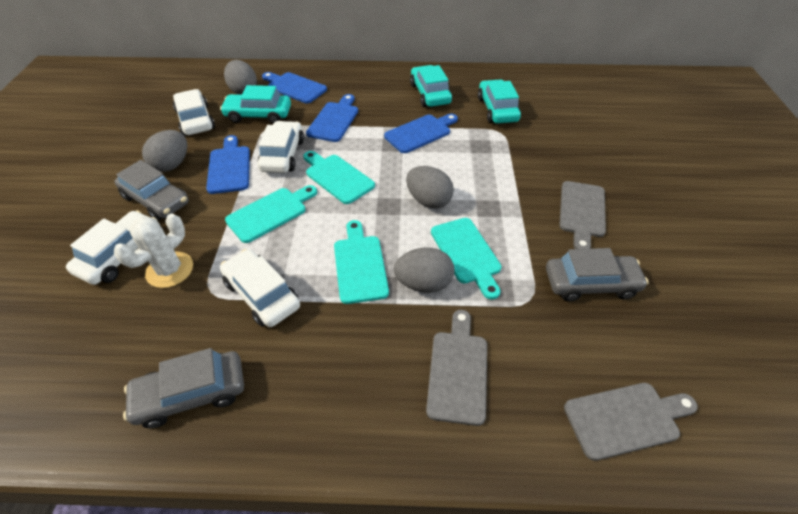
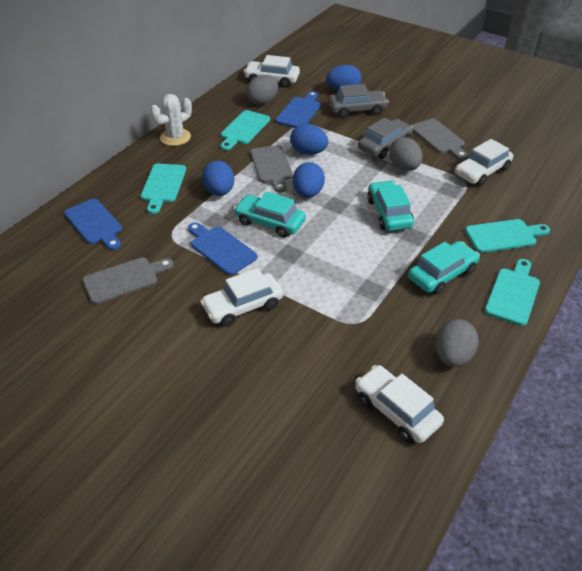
blue cutting board: [206,135,250,194] [262,72,327,103] [306,94,358,142] [384,114,458,153] = 4 -> [64,199,122,250] [188,222,257,275] [275,91,321,128] = 3
blue egg: none = 0 -> [202,161,234,196] [290,124,328,155] [293,162,325,198] [326,65,362,91] = 4
grey car: [114,160,189,221] [123,348,244,428] [546,248,649,302] = 3 -> [329,84,389,118] [358,118,413,159] = 2
grey egg: [142,130,187,172] [224,60,257,95] [394,247,454,293] [406,166,454,209] = 4 -> [246,75,278,105] [389,137,423,171] [436,319,479,367] = 3

